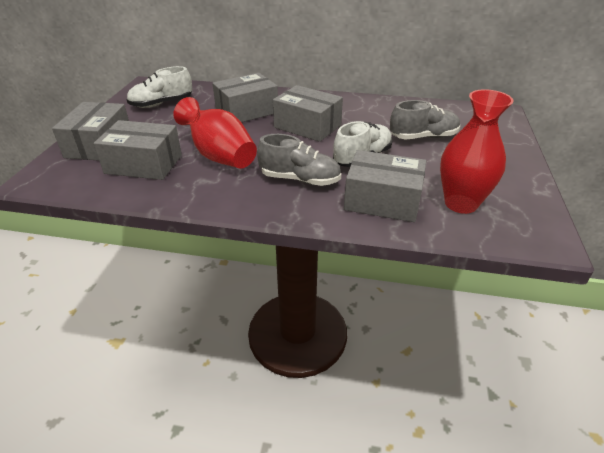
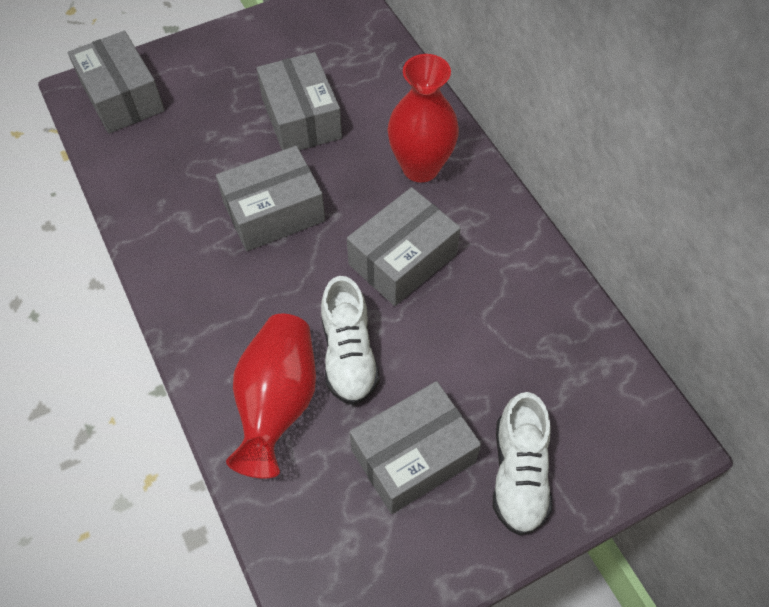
grey shoe: [257,134,341,186] [390,100,460,139] = 2 -> none = 0

